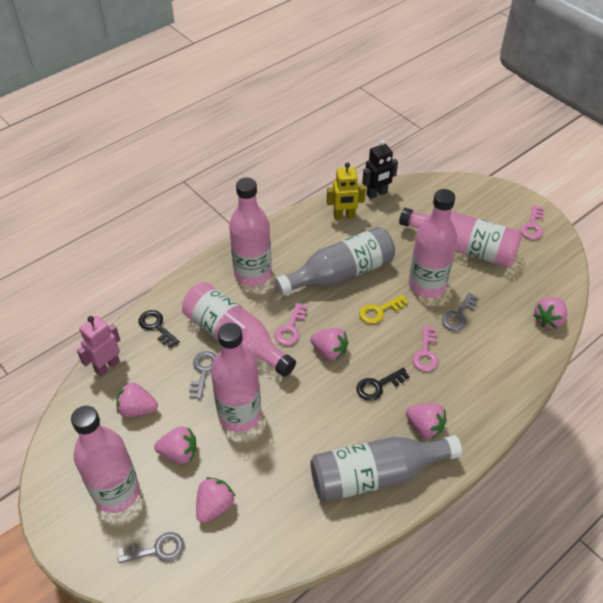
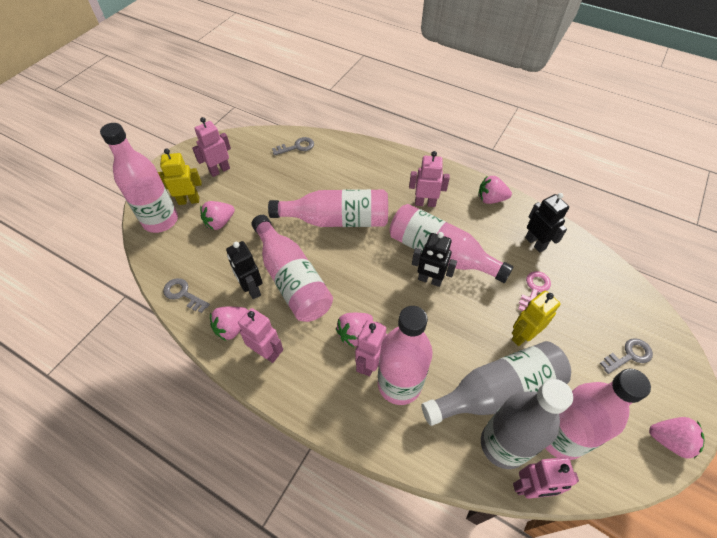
black key: [138,310,180,348] [356,368,410,401] = 2 -> none = 0
black robot: [362,140,398,199] = 1 -> [226,241,262,299] [412,232,457,287] [525,193,569,252] = 3
pink key: [275,303,307,346] [413,326,438,371] [520,205,544,239] = 3 -> [518,271,551,311] = 1
pink robot: [77,316,120,377] = 1 -> [192,117,231,177] [238,308,283,363] [355,320,387,377] [409,151,450,207] [513,457,579,499] = 5
pink strawberry: [116,382,158,417] [154,427,197,464] [196,477,235,523] [310,328,348,361] [406,403,447,439] [533,297,567,328] = 6 -> [200,201,235,230] [210,307,248,341] [336,313,373,347] [478,175,512,204] [649,417,704,459] = 5
yellow key: [359,295,408,324] = 1 -> none = 0
yellow robot: [327,162,366,220] = 1 -> [158,149,202,205] [512,290,560,346] = 2

